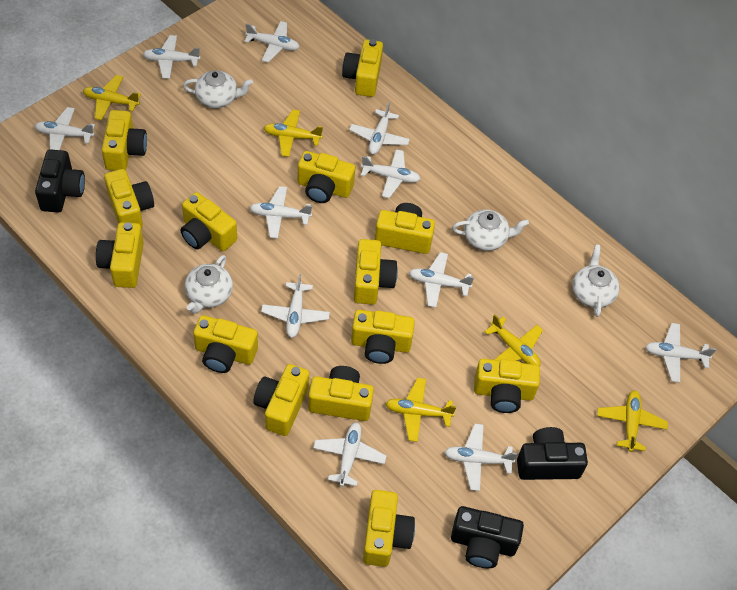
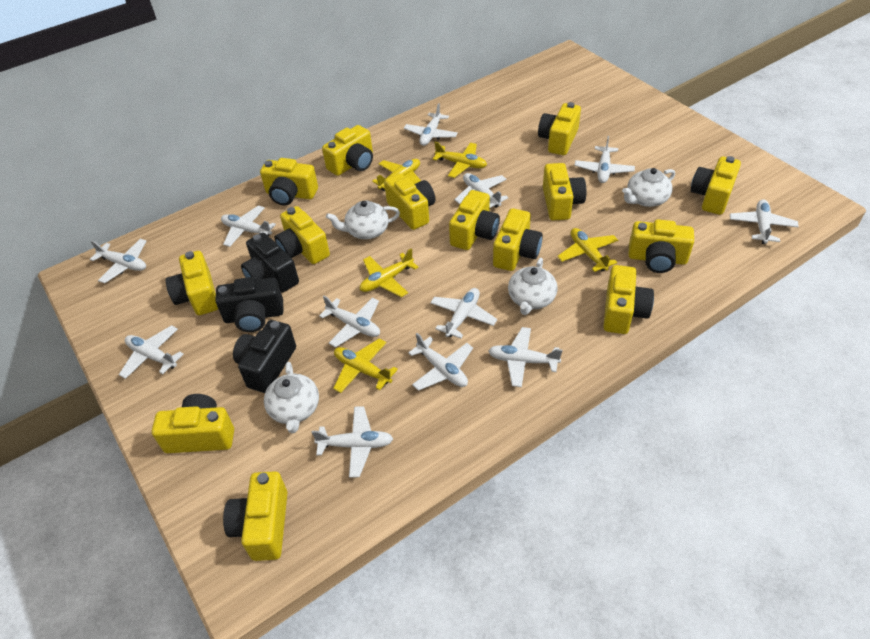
white plane: [35,107,95,150] [143,35,201,79] [244,21,299,63] [250,186,312,238] [261,274,330,338] [313,422,386,487] [349,102,410,155] [361,149,420,198] [409,252,474,308] [444,424,518,491] [646,323,716,383] = 11 -> [90,239,146,283] [119,325,184,379] [221,205,276,247] [312,406,393,478] [319,296,380,347] [404,103,458,146] [408,333,473,391] [430,288,497,339] [454,173,508,208] [488,327,562,387] [575,136,635,183] [730,199,799,244] = 12

